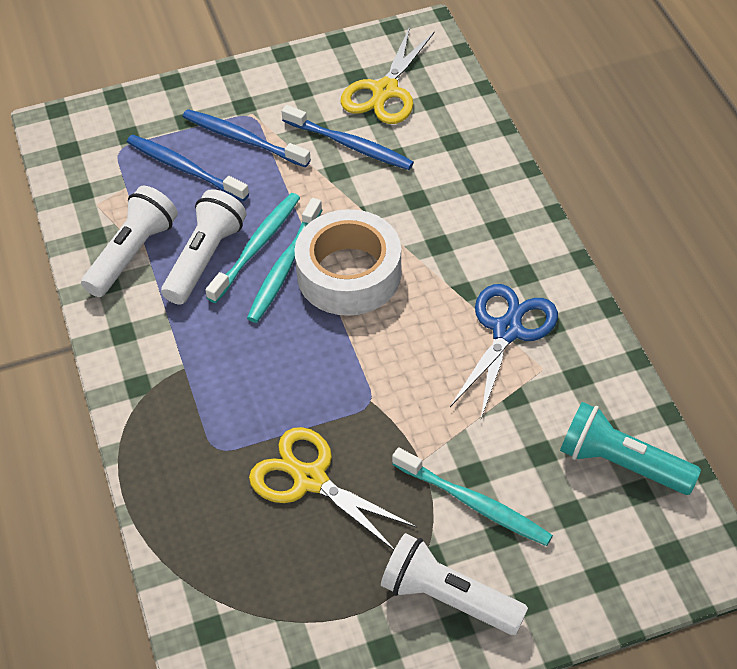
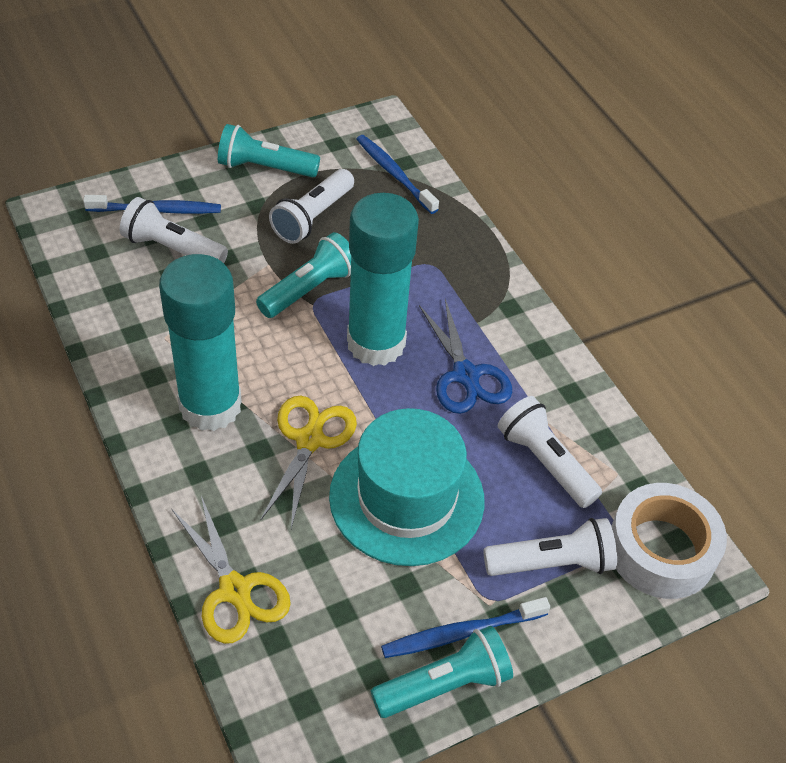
turquoise flashlight: [560,402,701,495] = 1 -> [218,124,320,177] [256,232,351,318] [371,626,513,718] = 3
turquoise glue stick: none = 0 -> [159,254,242,431] [347,193,419,366] = 2
turquoise hat: none = 0 -> [329,408,484,566] = 1
turquoise toothbrush: [205,193,300,303] [247,198,322,323] [392,448,553,546] = 3 -> none = 0
white flashlight: [81,186,178,297] [161,189,246,305] [381,533,528,635] = 3 -> [120,197,228,263] [269,169,354,244] [483,518,617,576] [498,396,602,508] = 4

